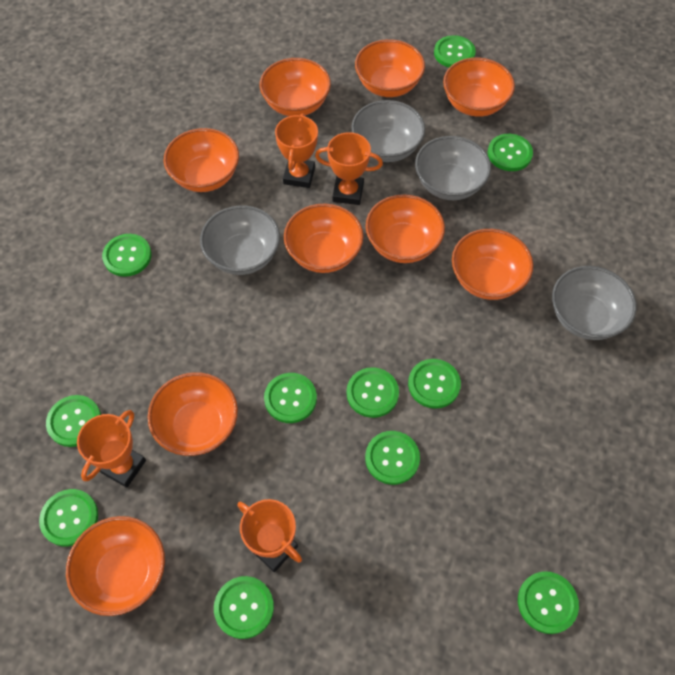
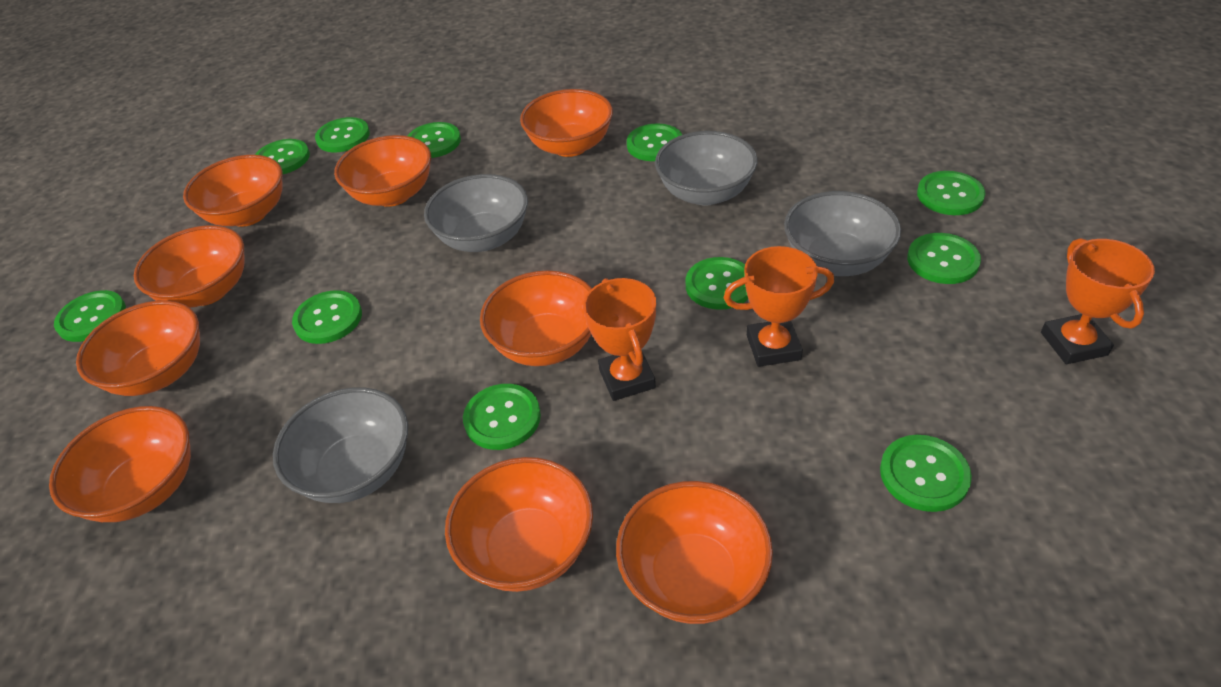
orange trophy: [77,410,146,488] [237,499,302,572] [275,114,318,188] [315,132,383,205] = 4 -> [583,278,656,401] [724,246,834,367] [1041,238,1155,364] = 3

